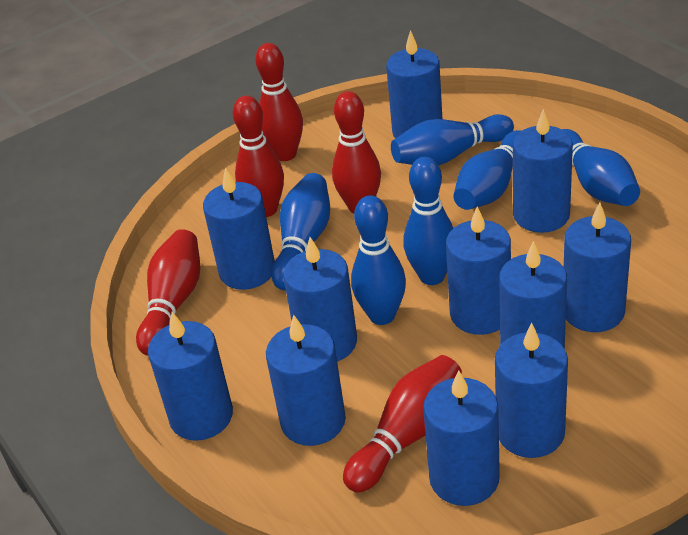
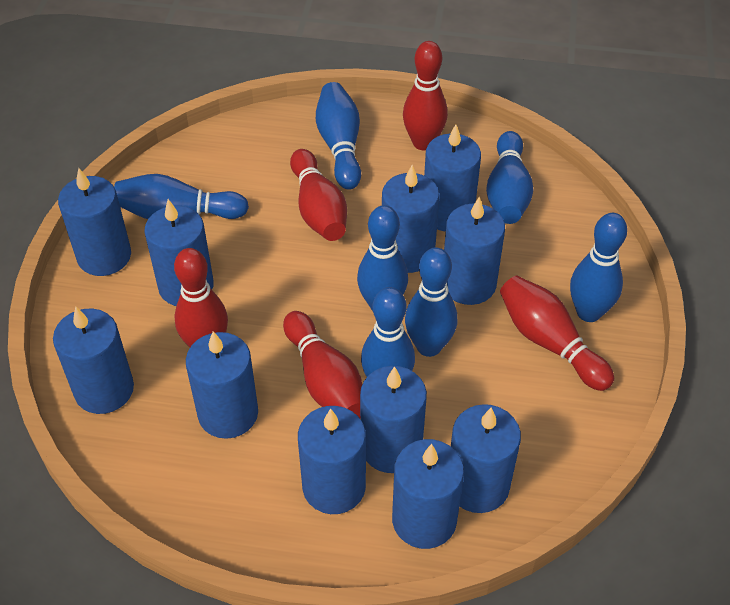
blue bowling pin: [271,173,330,290] [351,195,406,325] [391,114,514,165] [403,157,453,285] [454,130,521,210] [562,129,640,206] = 6 -> [114,174,249,219] [316,82,361,190] [357,205,408,311] [361,287,415,377] [405,247,457,357] [486,131,533,224] [570,213,627,322] = 7

